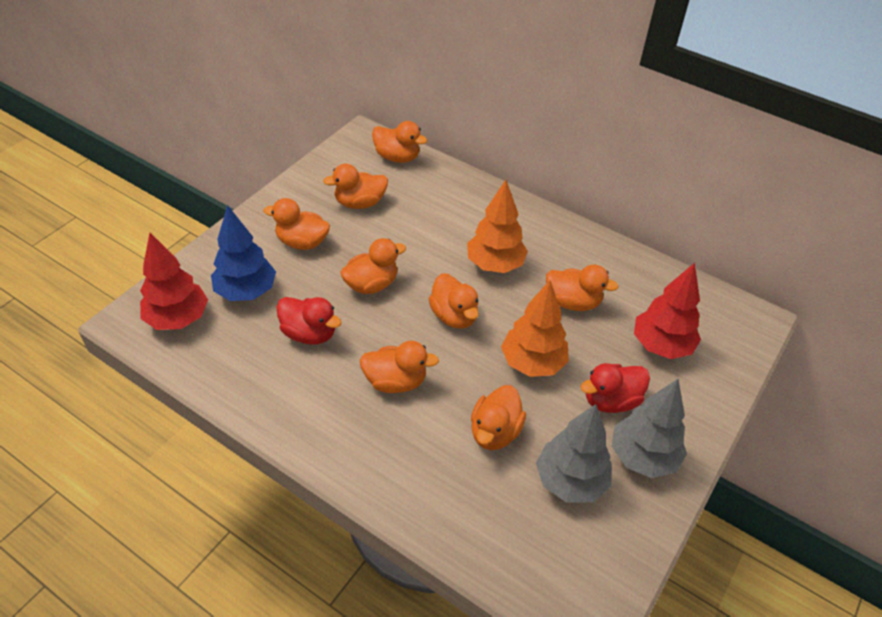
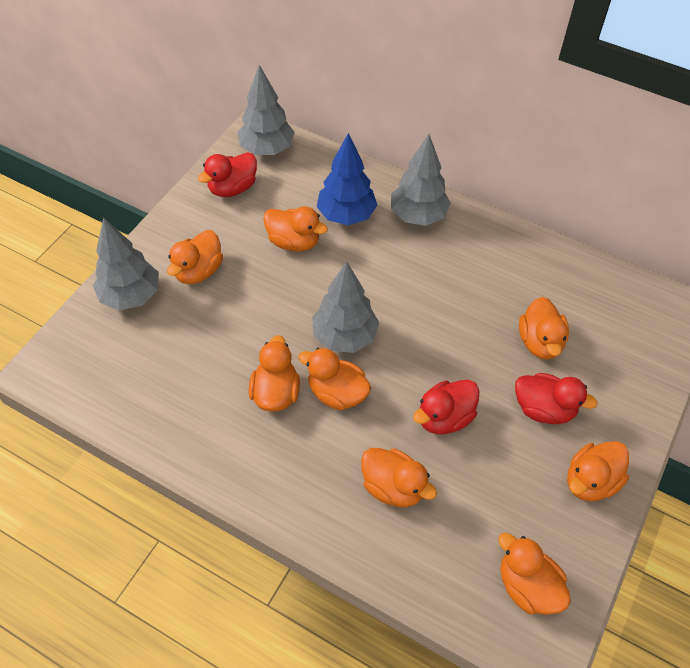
grey tree: [536,404,612,503] [612,379,687,478] = 2 -> [93,217,159,310] [238,65,295,155] [312,261,379,353] [391,134,451,226] = 4
orange tree: [467,180,528,273] [501,280,569,377] = 2 -> none = 0
red duck: [276,297,342,345] [580,363,650,413] = 2 -> [198,152,257,197] [413,380,479,434] [515,373,598,424] = 3
red tree: [140,233,208,330] [634,263,701,359] = 2 -> none = 0

